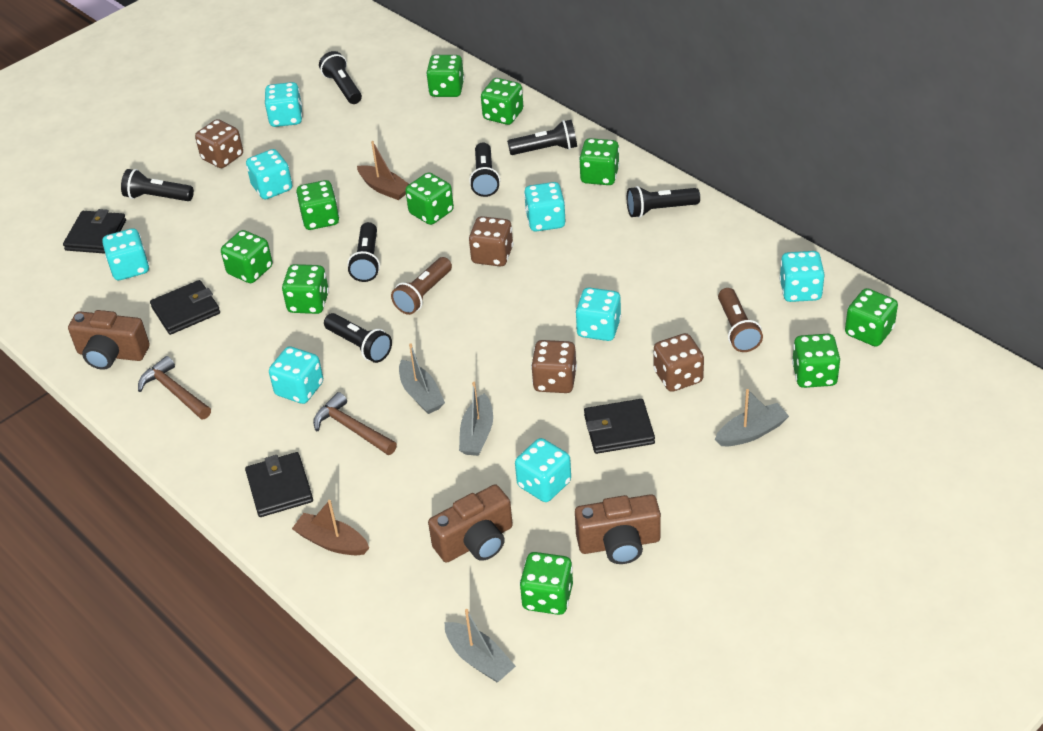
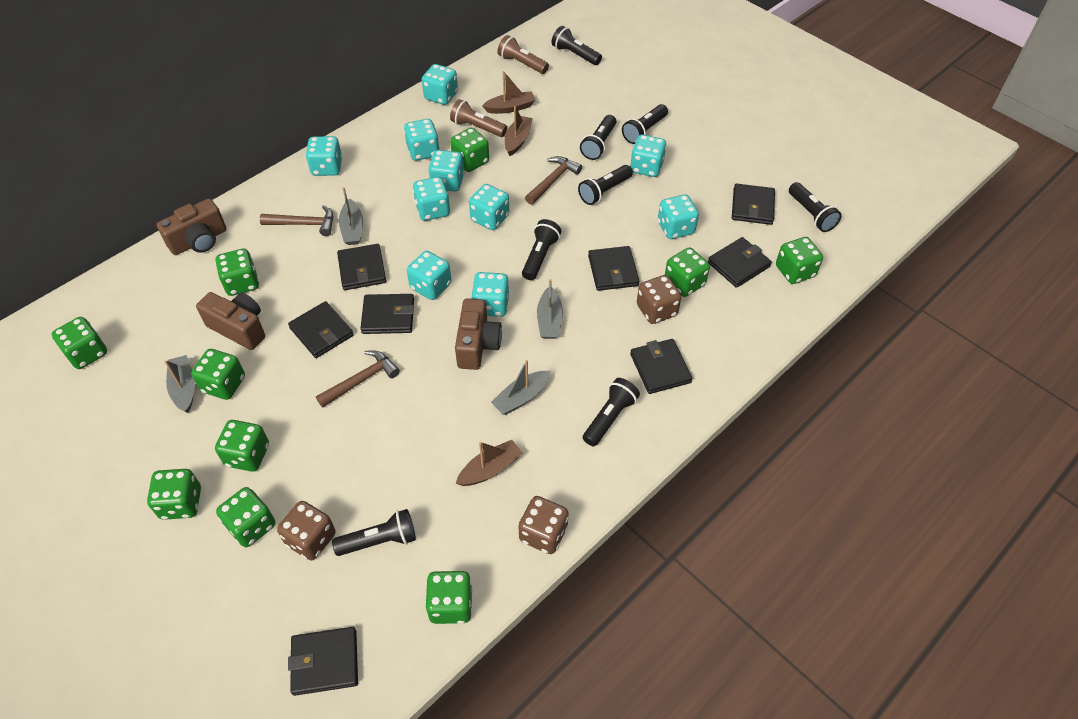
black flashlight: [121,169,194,201] [319,51,362,104] [324,313,392,363] [347,222,380,282] [469,142,500,197] [507,120,577,155] [627,186,700,218] = 7 -> [332,509,416,556] [522,219,561,280] [552,26,602,65] [578,165,633,205] [580,115,616,160] [583,378,640,446] [622,104,668,144] [789,182,842,232] = 8
black wallet: [63,209,126,254] [150,280,220,335] [245,452,313,517] [584,399,655,454] = 4 -> [288,301,354,358] [288,627,358,696] [337,244,386,290] [360,294,414,334] [588,246,639,291] [630,339,693,394] [708,237,772,288] [732,184,775,225] = 8
brown boat: [292,500,369,555] [357,141,409,200] = 2 -> [455,440,523,486] [482,71,535,114] [504,106,533,156] = 3
brown dice: [195,119,243,168] [469,216,513,266] [531,340,577,393] [654,333,704,392] = 4 -> [277,501,336,561] [519,496,569,554] [637,275,682,324] = 3
brown hammer: [138,356,211,420] [313,392,397,455] = 2 -> [260,205,333,236] [316,350,400,407] [525,156,582,205] = 3
turquoise dice: [102,228,149,280] [246,149,292,199] [265,82,303,127] [269,346,323,404] [515,438,571,502] [524,182,565,232] [575,287,621,341] [779,251,825,302] = 8 -> [306,136,343,176] [404,119,440,161] [407,251,452,300] [413,177,450,221] [422,64,458,105] [428,150,465,191] [469,184,509,230] [471,272,509,317] [630,135,667,177] [658,194,699,239] = 10

